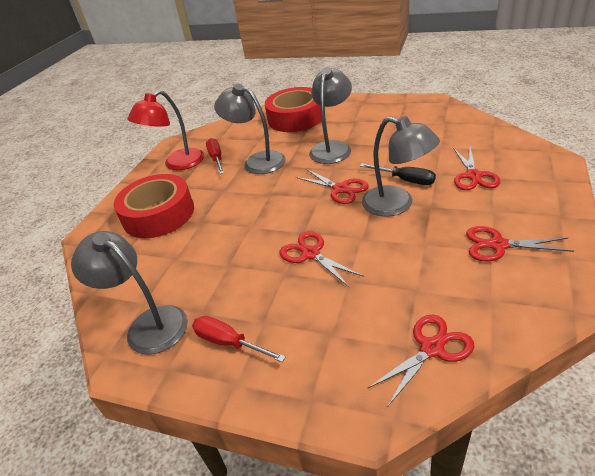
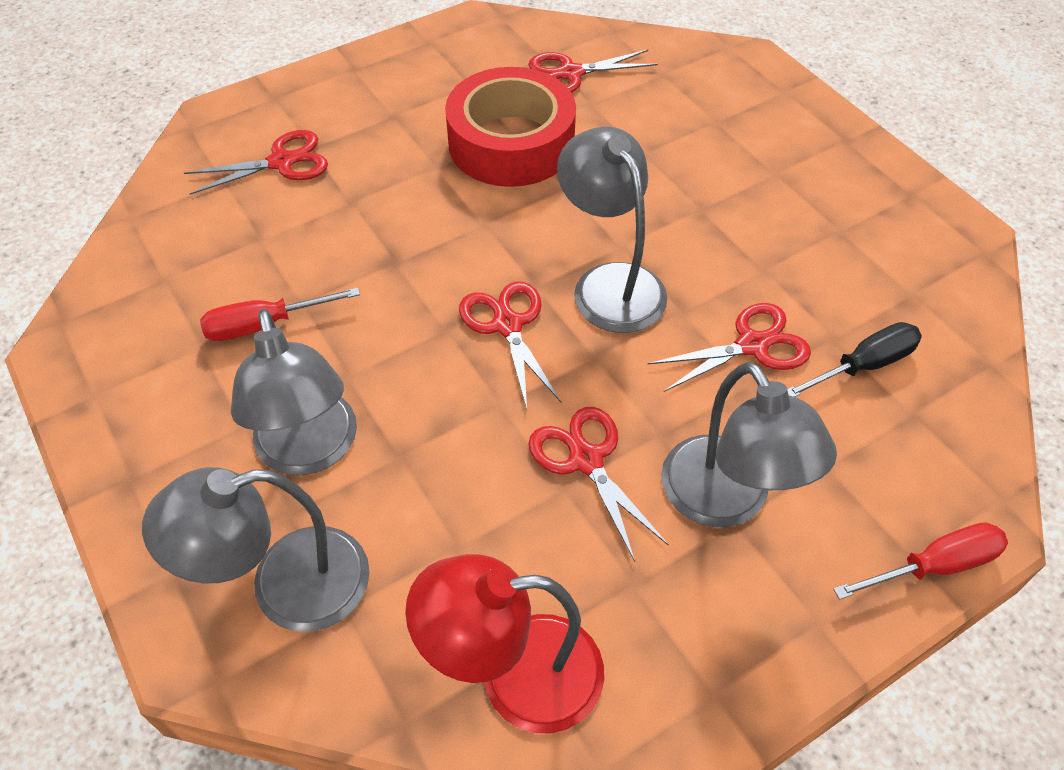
red tape: [114,174,194,238] [265,87,322,132] = 2 -> [445,67,576,187] = 1

